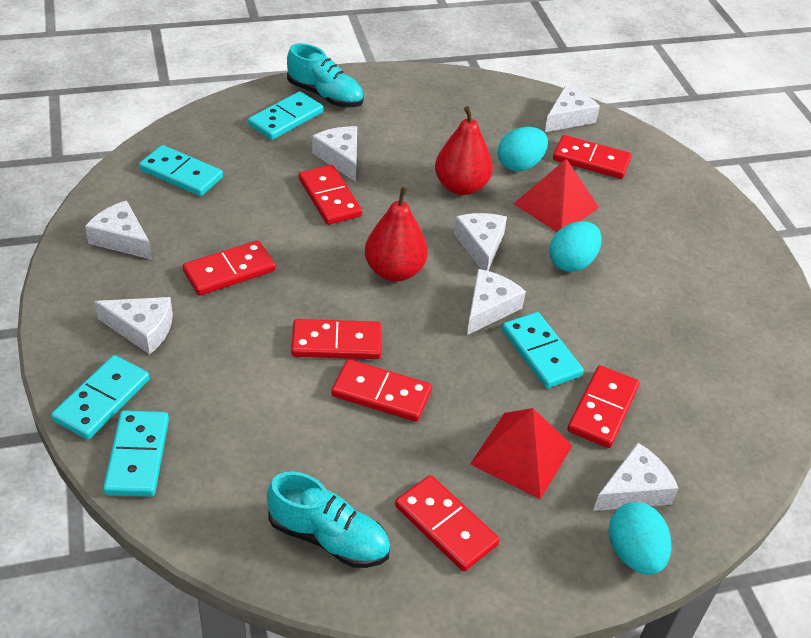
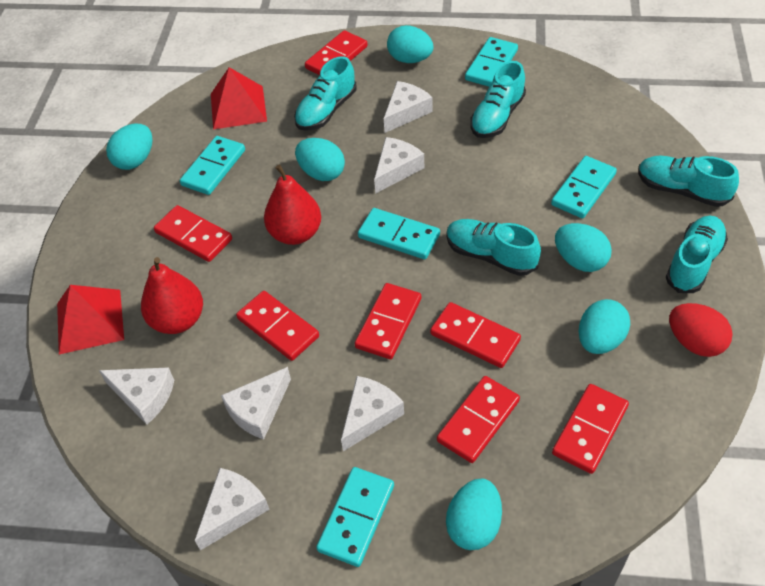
red egg: none = 0 -> [669,303,733,357] = 1
turquoise egg: [498,127,548,171] [549,221,602,272] [609,502,671,575] = 3 -> [106,124,153,170] [295,138,345,181] [387,25,434,63] [446,478,502,550] [555,223,612,272] [579,299,630,354] = 6
turquoise shoe: [267,471,390,568] [287,43,364,107] = 2 -> [294,56,357,131] [446,219,541,276] [470,61,526,138] [638,156,739,207] [666,216,728,293] = 5
white cheese: [85,201,152,260] [94,297,173,355] [312,126,357,182] [454,213,507,271] [467,269,526,335] [545,86,600,132] [593,443,679,511] = 7 -> [99,367,174,425] [195,468,270,551] [221,367,291,439] [341,376,404,451] [374,137,424,194] [384,81,433,133] = 6

